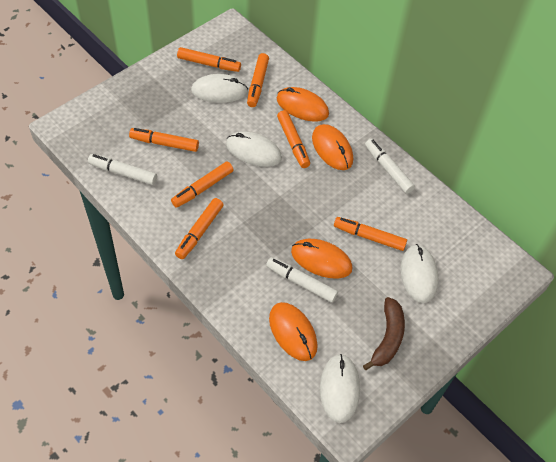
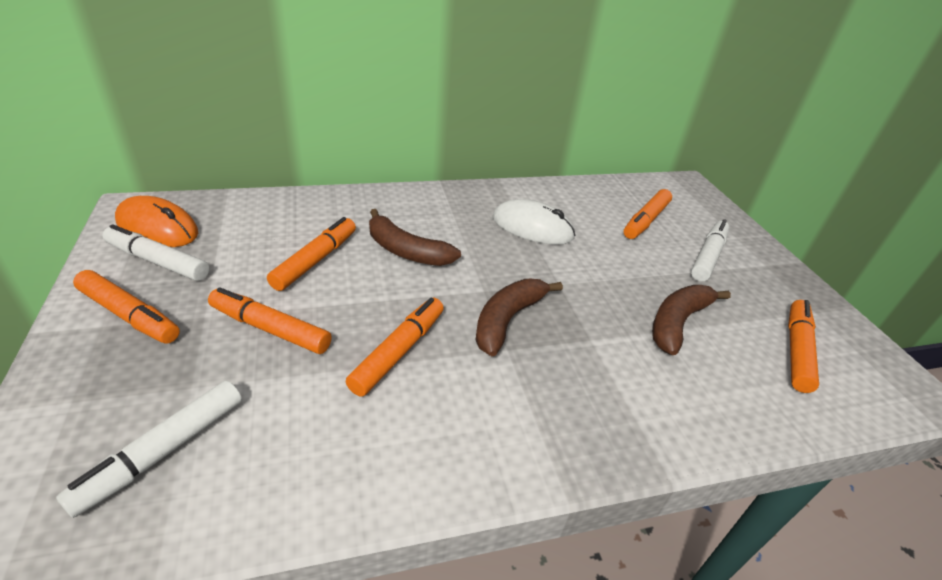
brown banana: [363,297,405,370] = 1 -> [369,209,461,266] [475,279,563,356] [652,285,731,355] = 3
orange marker: [129,128,199,152] [171,161,234,208] [175,198,224,259] [177,47,241,72] [247,53,269,107] [277,110,310,168] [334,217,407,251] = 7 -> [73,270,180,344] [208,287,332,354] [267,217,356,291] [346,298,444,396] [624,189,672,239] [788,300,819,393] = 6
orange mouse: [269,302,318,361] [276,87,329,122] [291,239,353,279] [312,124,353,170] = 4 -> [115,196,198,247] = 1
white mouse: [191,74,248,103] [226,131,282,167] [320,354,360,423] [401,244,438,303] = 4 -> [492,199,576,245] = 1

